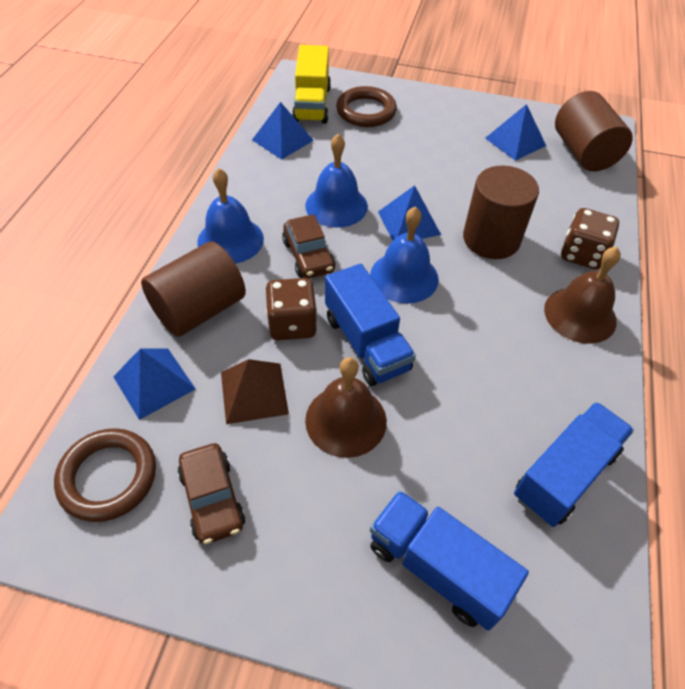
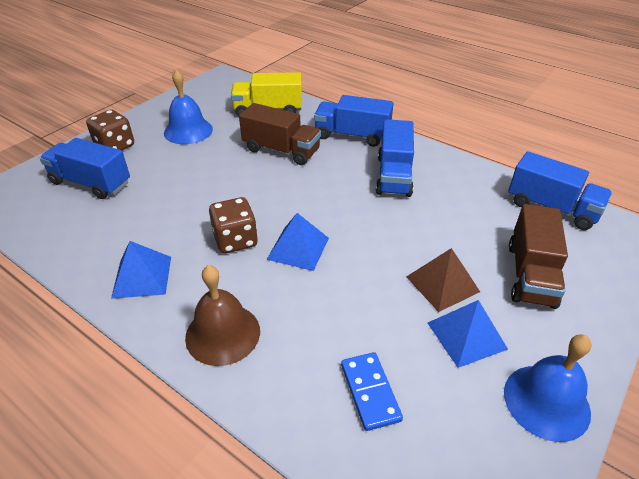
blue bell: [197,168,264,264] [305,134,368,228] [370,207,439,303] = 3 -> [164,70,213,144] [504,334,591,442] = 2
blue domino: none = 0 -> [341,352,403,431] = 1
blue pyramid: [113,349,195,420] [252,102,314,160] [378,185,441,240] [485,104,546,161] = 4 -> [111,241,171,299] [267,213,329,271] [428,300,508,368] = 3
blue truck: [325,264,416,386] [370,490,529,631] [514,402,634,527] = 3 -> [40,138,130,199] [314,95,394,147] [376,119,414,197] [508,151,612,230] = 4
brown bell: [305,357,387,458] [544,247,621,344] = 2 -> [185,265,260,366] = 1
brown car: [178,443,246,544] [282,214,335,278] = 2 -> none = 0
brown cylinder: [141,241,246,337] [463,166,539,259] [555,91,633,171] = 3 -> none = 0
brown ring: [54,428,156,522] [336,86,397,127] = 2 -> none = 0
brown truck: none = 0 -> [239,103,321,165] [509,204,568,309] = 2

